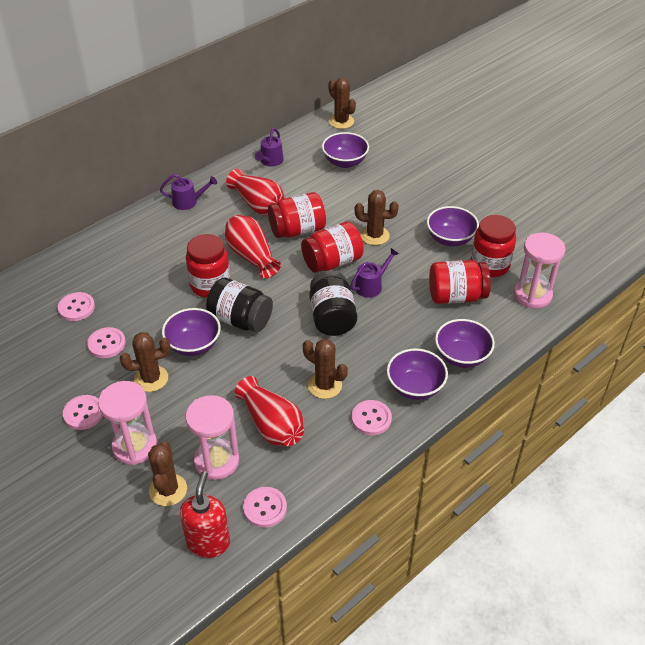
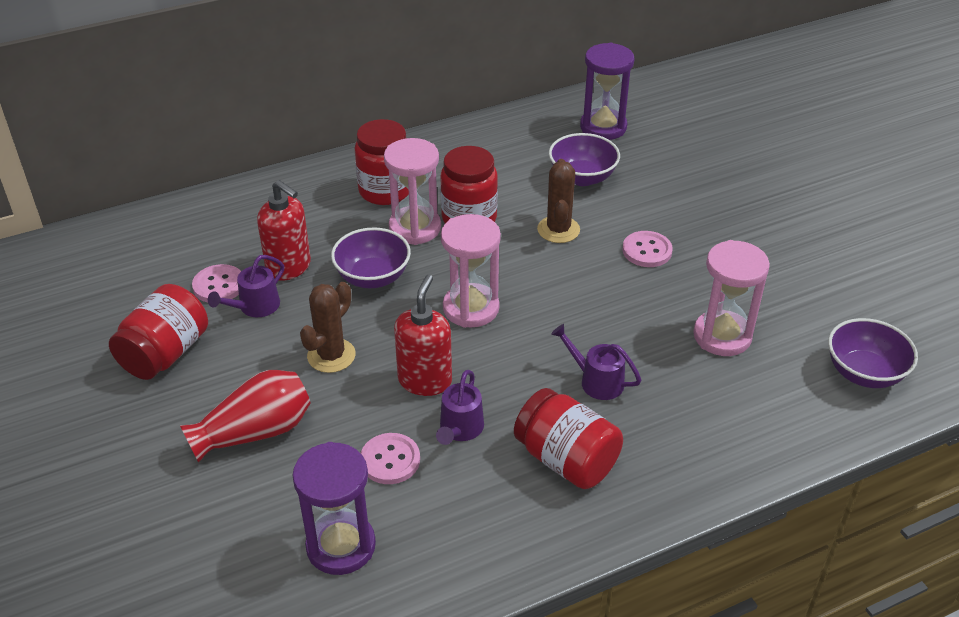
black jar: [206,278,273,332] [309,270,357,336] = 2 -> none = 0
brown cactus: [120,332,171,392] [148,441,187,506] [303,339,348,399] [328,78,356,129] [355,190,399,245] = 5 -> [300,282,356,373] [537,159,580,243] = 2
pink button: [58,292,95,321] [63,395,103,430] [87,327,126,358] [243,487,287,528] [352,400,392,435] = 5 -> [192,264,241,302] [361,433,420,484] [622,231,673,267] = 3
purple bowl: [162,308,221,356] [322,132,369,168] [387,348,448,400] [427,206,479,246] [435,319,495,368] = 5 -> [331,227,411,288] [549,133,620,186] [828,318,918,388] = 3
purple hourglass: none = 0 -> [293,442,376,575] [580,43,635,140] = 2
red jar: [186,234,230,298] [268,192,326,238] [301,222,364,273] [429,260,491,304] [471,215,516,277] = 5 -> [109,284,208,380] [355,119,409,205] [440,146,498,223] [514,388,623,489] = 4
red soap dispenser: [180,471,230,558] = 1 -> [257,180,311,281] [394,275,452,396] = 2
red vase: [225,215,281,279] [226,169,285,216] [234,376,304,446] = 3 -> [180,370,311,463] = 1

